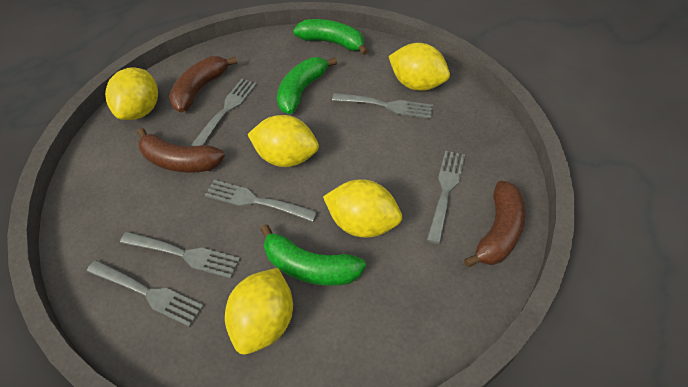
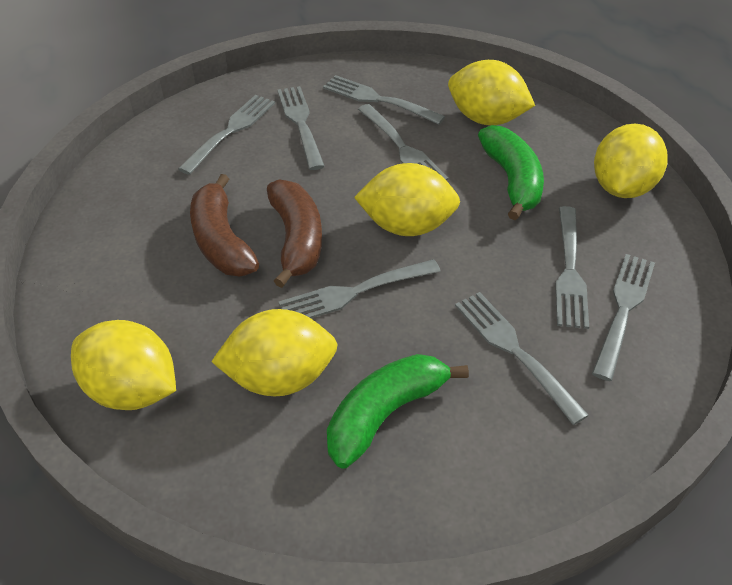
brown banana: [137,128,225,173] [169,56,237,112] [464,180,526,267] = 3 -> [190,174,259,276] [267,179,322,288] = 2
green banana: [260,224,366,286] [277,57,337,114] [293,19,368,55] = 3 -> [327,354,469,469] [478,125,544,220] = 2
grey fork: [87,260,203,327] [120,232,240,279] [192,79,257,146] [205,180,318,222] [332,93,433,119] [427,151,465,244] = 6 -> [178,95,275,175] [277,86,325,170] [278,259,441,318] [323,75,445,125] [358,104,449,181] [455,292,589,425] [555,206,589,329] [592,254,655,381] = 8

